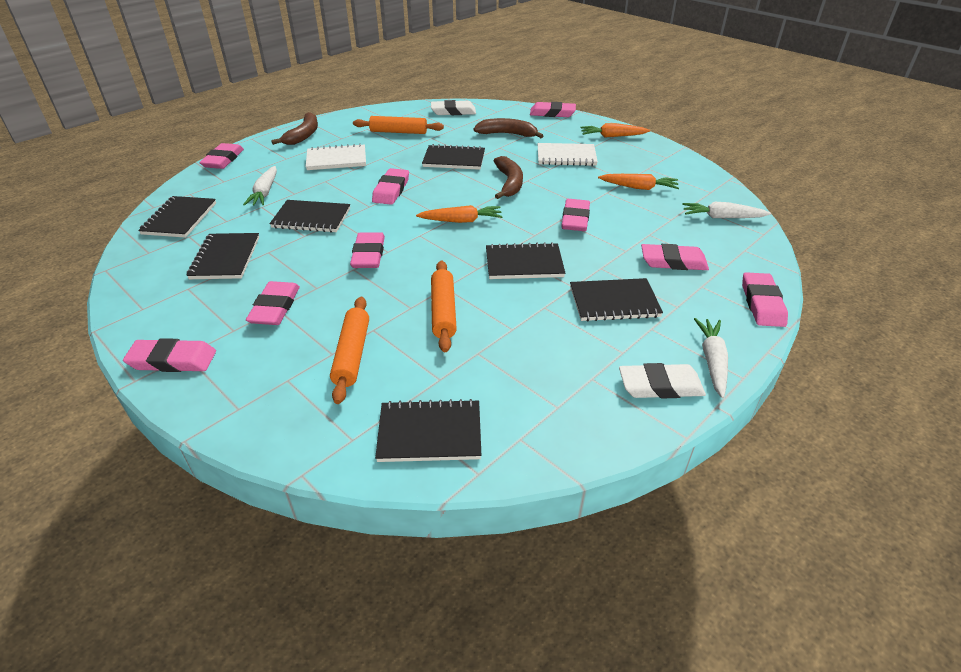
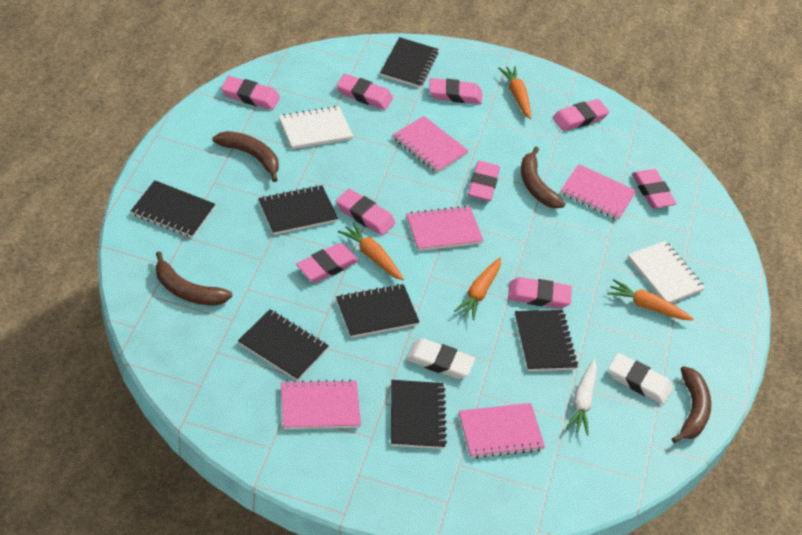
brown banana: [271,112,318,145] [473,118,543,138] [494,156,523,199] = 3 -> [156,252,232,306] [212,131,279,182] [521,147,565,209] [672,366,711,443] = 4
orange carrot: [416,205,503,223] [580,123,650,137] [598,174,679,190] = 3 -> [338,222,404,281] [454,258,501,320] [498,66,531,119] [608,279,694,320] = 4
orange rolling pin: [330,297,369,404] [353,116,444,134] [431,261,457,352] = 3 -> none = 0
pink notebook: none = 0 -> [281,379,361,429] [393,116,469,173] [406,206,484,251] [459,403,545,459] [560,164,636,220] = 5
white carrot: [243,166,277,206] [682,202,771,218] [694,318,728,398] = 3 -> [565,359,597,436] = 1

